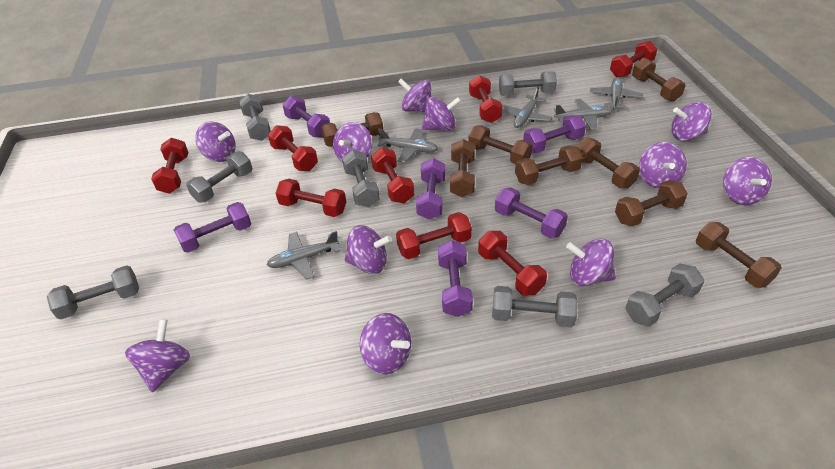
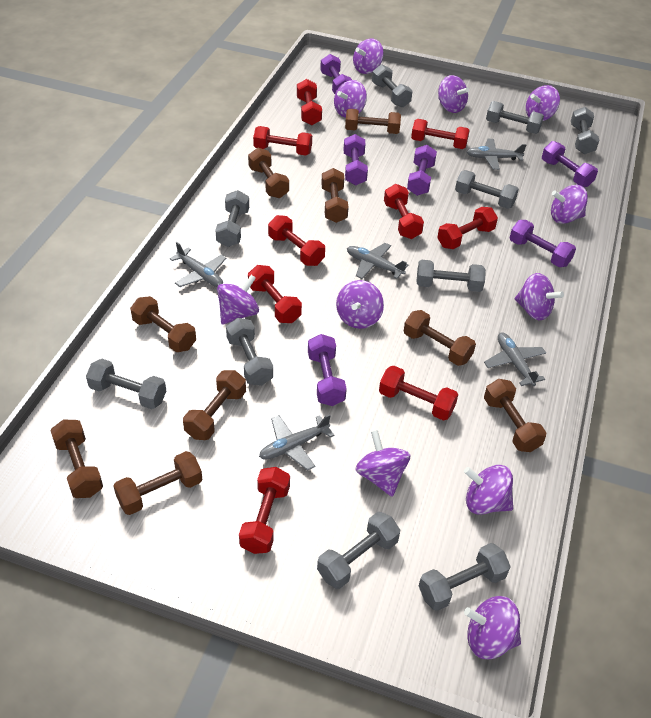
brown dumbbell: [321,112,383,147] [450,139,475,197] [468,125,533,164] [515,146,583,185] [577,137,640,189] [615,180,688,226] [632,58,686,102] [696,222,782,288] = 8 -> [50,420,103,498] [113,451,202,515] [130,296,196,352] [183,370,246,440] [248,148,289,198] [321,168,349,223] [345,109,401,134] [404,310,476,366] [484,379,547,452] = 9
grey dumbbell: [47,265,139,320] [186,151,253,202] [239,94,271,141] [342,150,380,207] [492,286,578,327] [499,71,557,96] [626,263,704,327] = 7 -> [86,359,166,409] [215,190,249,247] [226,318,273,386] [317,512,400,589] [372,64,413,107] [416,260,486,292] [419,543,511,611] [455,170,519,209] [486,101,544,134] [571,107,599,154] = 10
red dumbbell: [151,138,188,193] [268,125,318,171] [276,179,346,217] [371,147,414,203] [396,212,472,259] [469,75,503,123] [478,231,547,296] [610,41,657,77] = 8 -> [239,467,290,554] [248,265,302,323] [253,126,312,156] [268,215,325,266] [297,79,322,125] [379,366,458,421] [384,184,424,239] [411,119,470,149] [437,207,498,249] = 9

